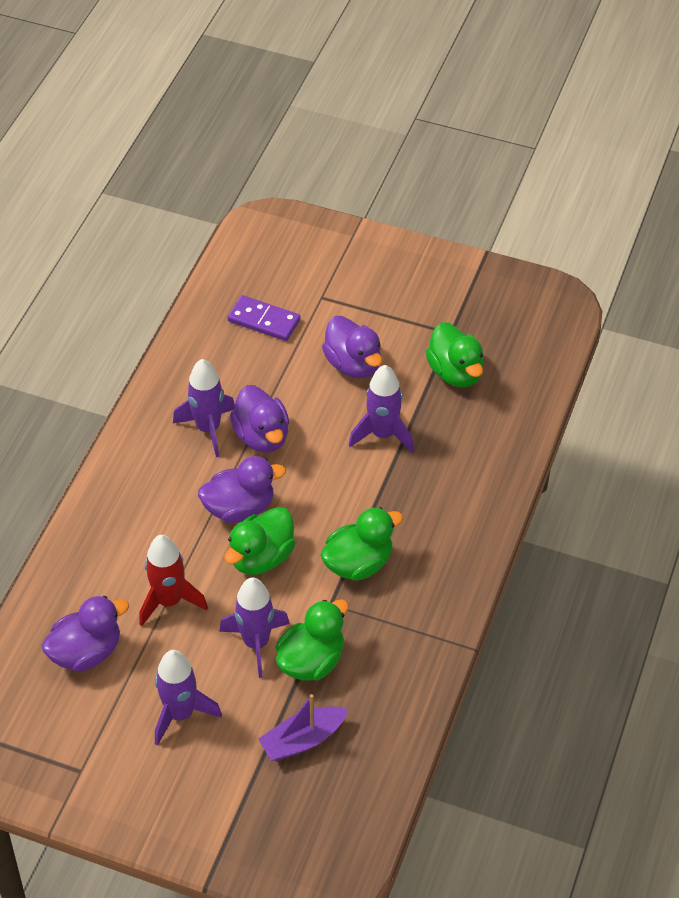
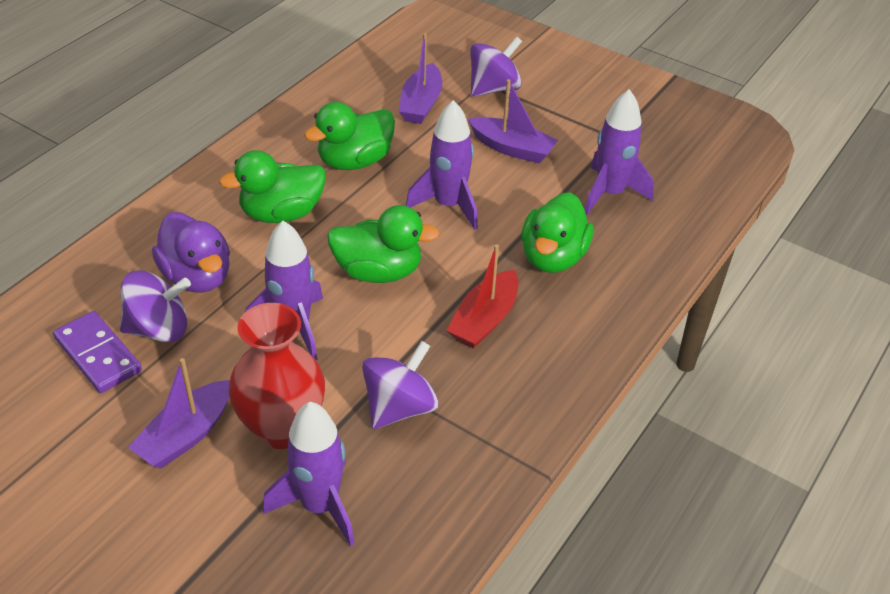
purple boat: [258,694,349,761] = 1 -> [128,358,230,469] [399,33,442,124] [468,79,558,163] = 3
purple duck: [42,596,129,672] [198,456,286,523] [230,385,289,453] [322,316,382,378] = 4 -> [152,212,230,293] = 1
purple spinning top: none = 0 -> [120,270,191,342] [362,341,439,429] [470,36,522,97] = 3
red boat: none = 0 -> [446,244,518,349] = 1
red rocket: [139,535,208,626] = 1 -> none = 0
red vase: none = 0 -> [229,303,325,449] = 1

